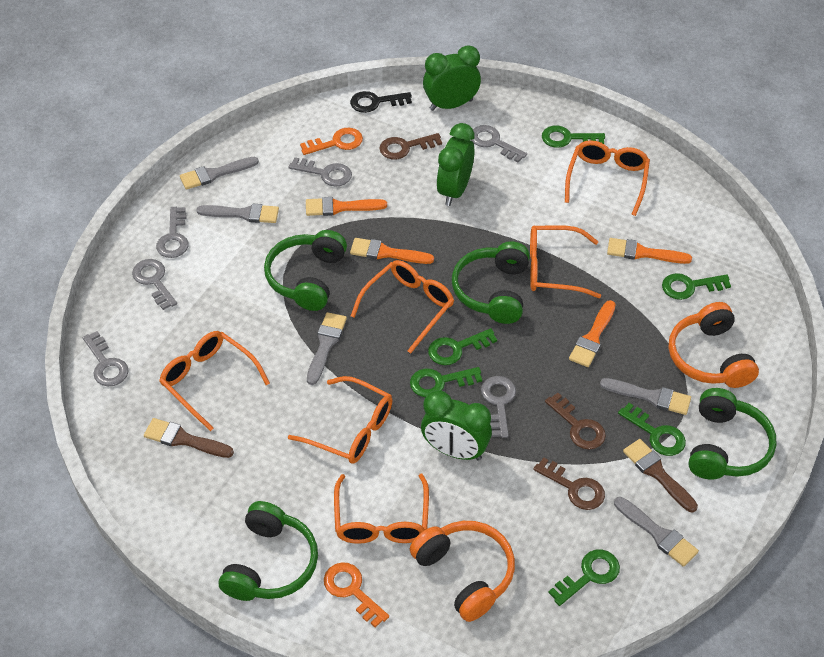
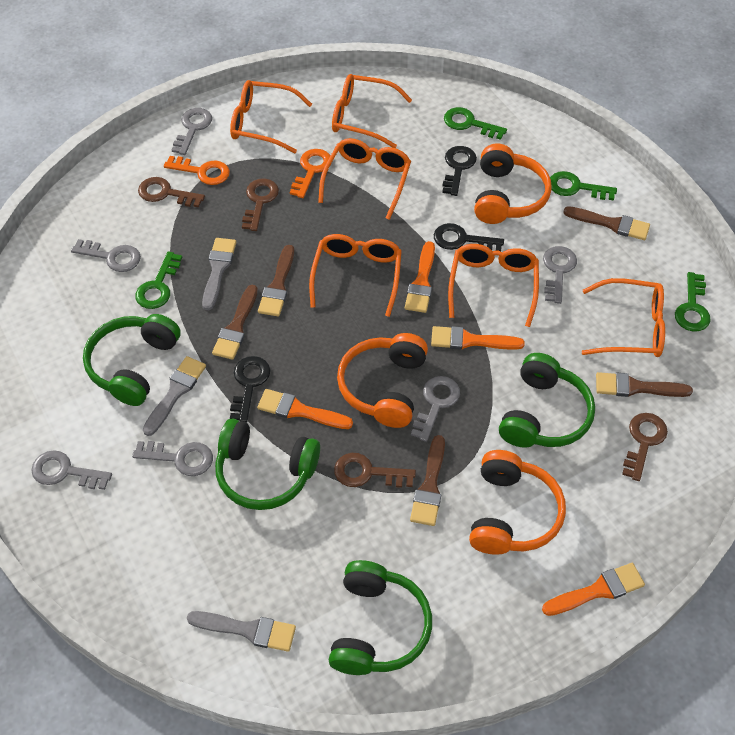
black key: [350,91,412,113] = 1 -> [230,356,270,422] [434,223,504,251] [442,146,477,196] = 3
brown brush: [144,418,234,458] [623,439,698,512] = 2 -> [212,285,258,360] [258,245,294,316] [410,435,445,526] [563,206,650,240] [596,372,693,397] = 5
brown key: [379,133,442,160] [533,457,605,510] [545,393,606,450] = 3 -> [138,177,205,207] [242,178,279,231] [334,453,416,488] [622,413,668,481] = 4
green clock: [421,390,492,461] [423,45,481,111] [436,123,475,206] = 3 -> none = 0
green key: [410,367,482,397] [428,328,497,365] [542,125,605,148] [548,550,620,606] [618,403,686,456] [662,273,731,300] = 6 -> [135,251,182,309] [444,107,507,140] [550,171,617,200] [675,272,710,331] = 4
grey brush: [180,157,259,190] [197,204,279,223] [307,312,347,385] [600,378,691,415] [614,497,699,567] = 5 -> [143,356,206,436] [187,611,296,652] [202,238,236,310] = 3
orange headphones: [410,521,515,622] [669,302,759,388] = 2 -> [337,333,428,428] [469,450,566,555] [474,144,552,224] = 3

